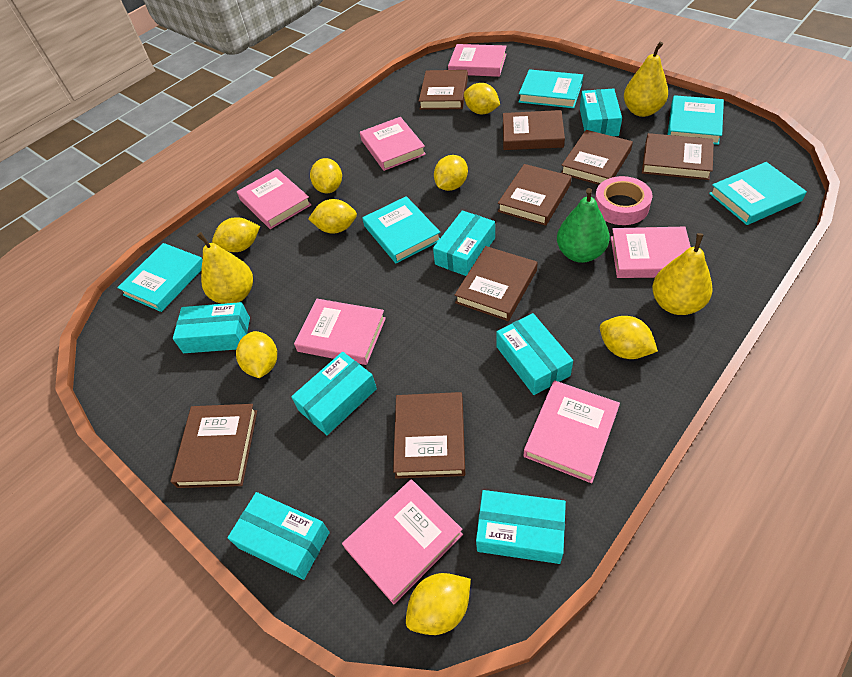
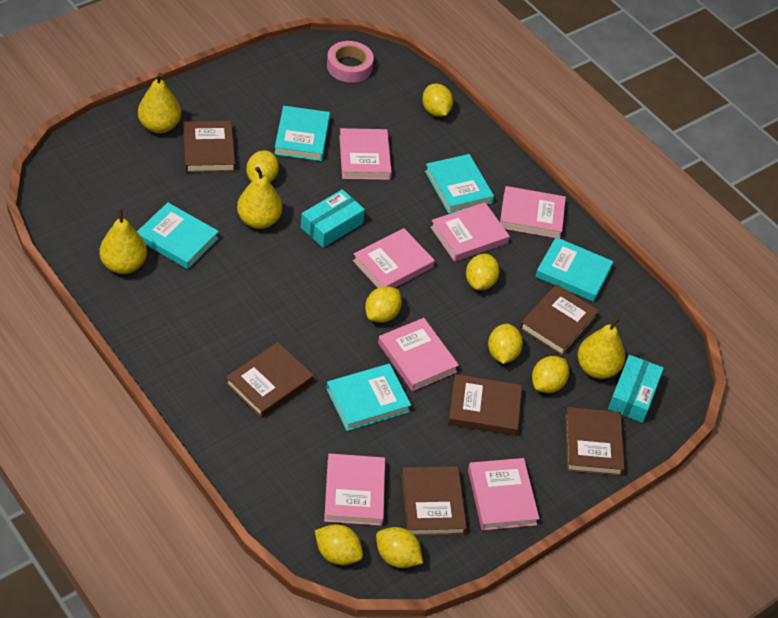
brown book: [171,404,257,488] [393,392,465,479] [419,70,468,110] [455,246,538,321] [498,164,572,226] [503,110,565,150] [561,130,633,185] [642,133,714,180] = 8 -> [183,121,235,173] [226,342,314,418] [401,466,467,536] [448,374,522,436] [519,284,599,356] [565,407,625,476] = 6
green pear: [557,188,610,263] = 1 -> none = 0
turquoise box: [173,302,250,353] [227,492,330,580] [291,352,377,435] [433,211,495,276] [476,490,566,564] [496,313,573,395] [580,88,622,136] = 7 -> [301,189,365,248] [608,355,664,423] = 2
yellow pear: [197,232,253,304] [624,42,668,117] [652,233,713,315] = 3 -> [99,208,147,274] [138,73,181,133] [237,167,282,229] [577,316,625,379] = 4

